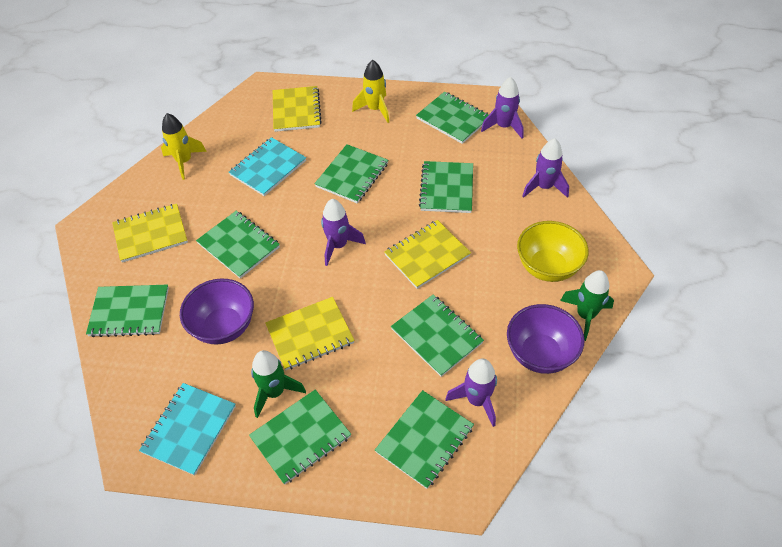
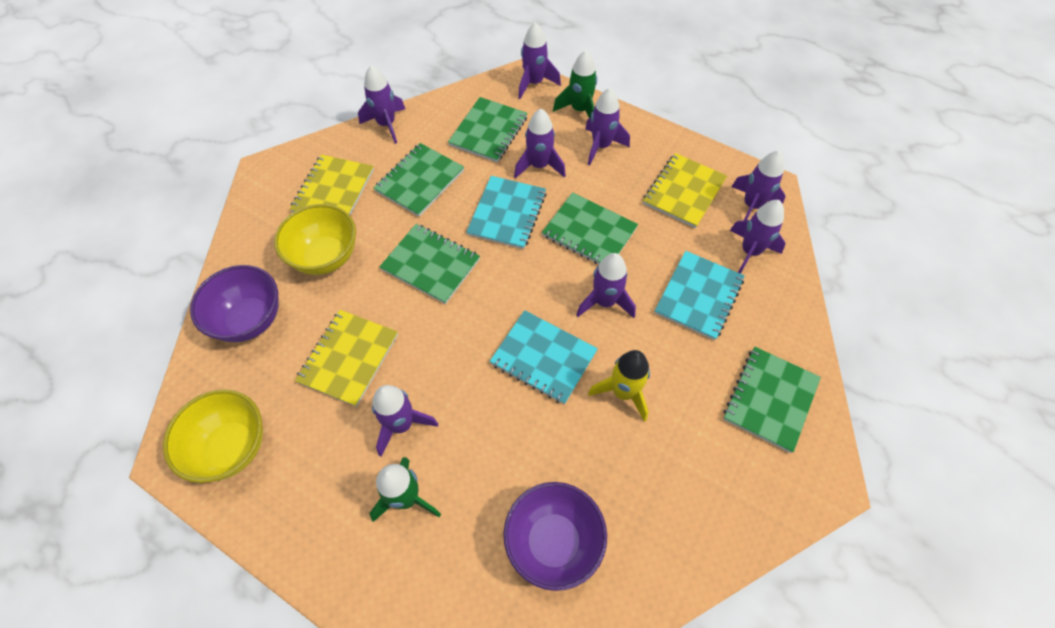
green notebook: [86,285,169,337] [196,211,280,279] [249,389,351,485] [314,144,388,203] [375,390,474,489] [391,295,484,377] [416,91,488,144] [419,161,473,213] = 8 -> [374,143,464,217] [380,224,480,304] [448,97,528,162] [542,192,638,264] [723,347,821,453] = 5
purple rocket: [321,199,366,266] [445,358,497,427] [481,77,524,139] [522,138,569,198] = 4 -> [358,65,405,144] [372,385,438,456] [514,109,566,179] [518,22,561,99] [576,253,636,318] [585,88,630,166] [730,200,786,274] [731,151,786,220] = 8
turquoise notebook: [139,383,236,476] [229,137,306,196] = 2 -> [466,176,546,249] [490,310,598,405] [655,251,744,340] = 3
yellow bowl: [517,221,589,282] = 1 -> [163,389,263,483] [274,204,356,275] = 2
yellow notebook: [112,204,188,263] [265,297,355,370] [273,86,322,132] [384,220,471,289] = 4 -> [290,155,374,215] [295,310,398,407] [643,153,727,228] = 3
yellow rocket: [161,113,207,180] [352,60,389,123] = 2 -> [588,350,650,422] = 1

